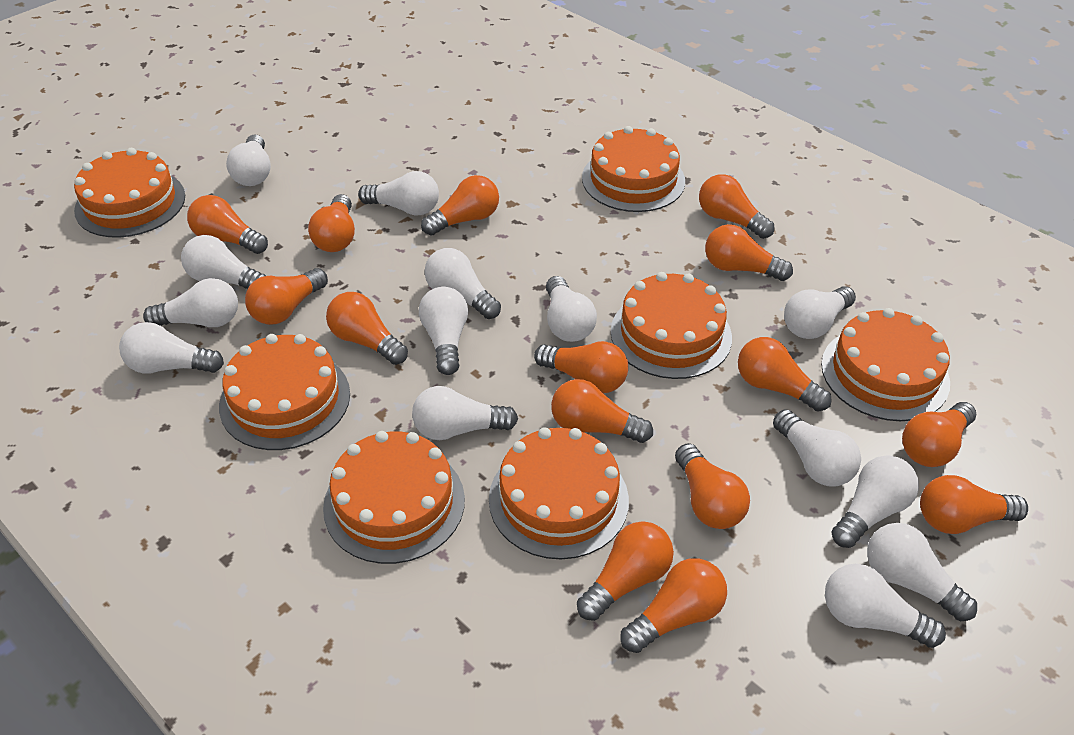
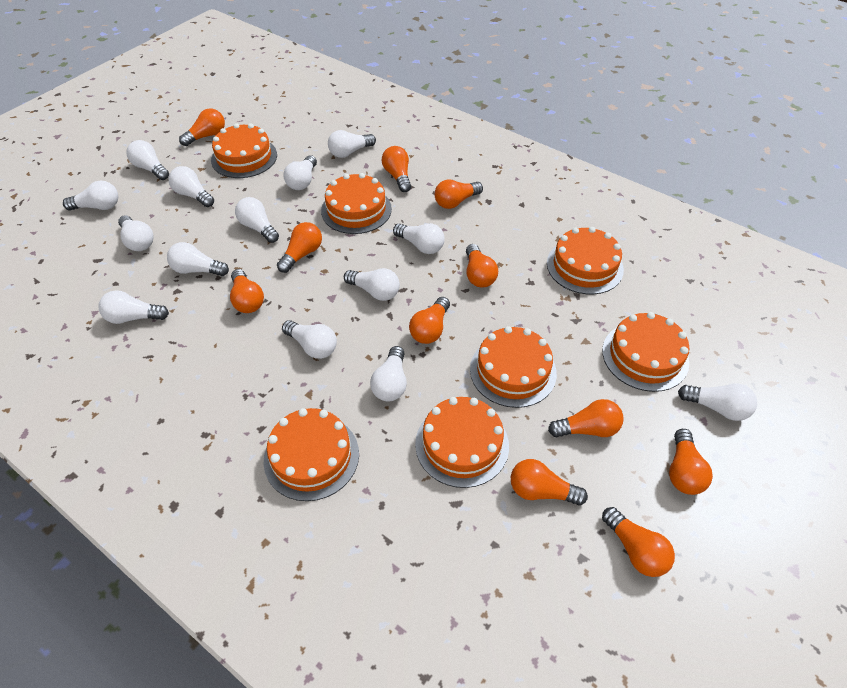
orange light bulb: [187,195,268,254] [245,268,328,325] [308,194,355,252] [326,292,408,365] [421,175,499,236] [534,341,628,393] [551,379,653,443] [577,521,674,621] [620,558,727,653] [675,443,750,529] [699,174,774,239] [705,224,793,281] [738,337,832,412] [902,402,976,467] [920,475,1028,534] = 15 -> [179,108,225,146] [230,269,264,313] [277,222,322,273] [382,146,411,192] [409,297,450,344] [435,179,483,209] [466,244,498,287] [511,459,588,506] [548,399,624,437] [602,507,675,577] [669,429,713,495] = 11

